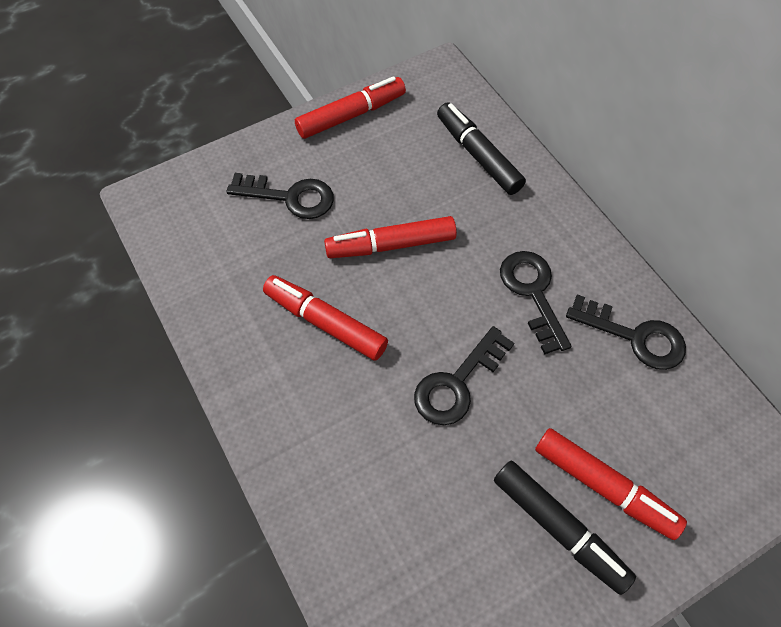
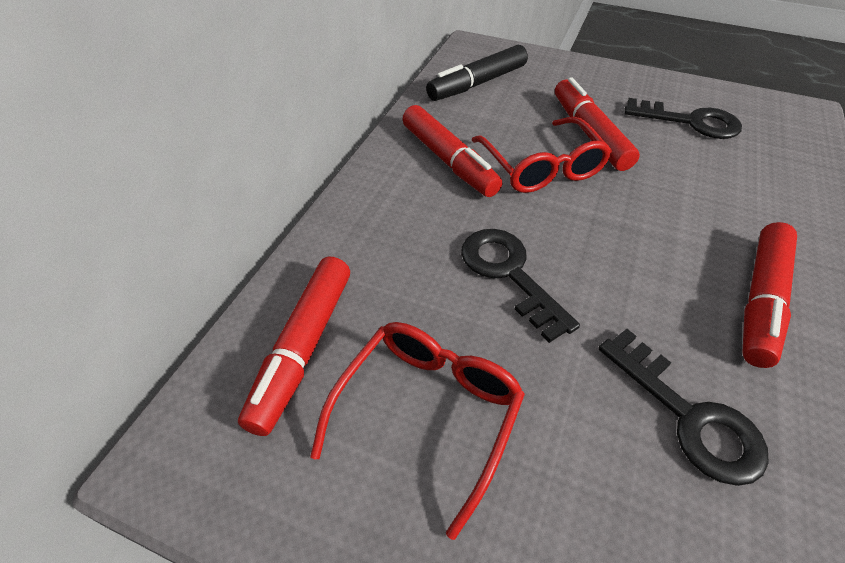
black key: [226,173,334,219] [414,326,514,425] [500,251,571,354] [566,294,686,370] = 4 -> [461,229,580,343] [598,329,769,486] [625,98,742,139] = 3
black marker: [437,102,526,195] [494,461,636,595] = 2 -> [426,45,528,101] = 1
red glasses: none = 0 -> [310,322,525,540] [472,117,612,193] = 2

